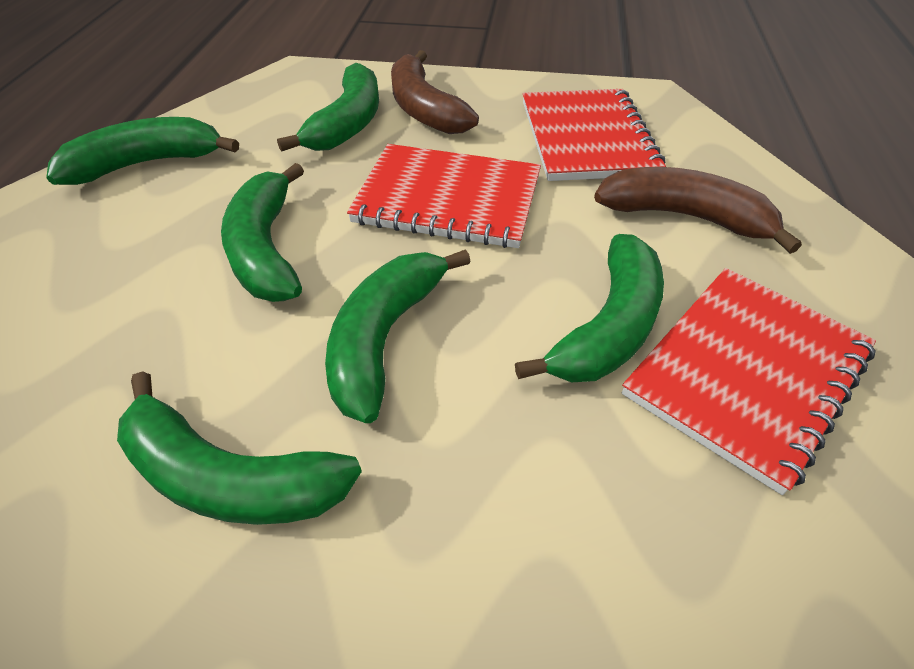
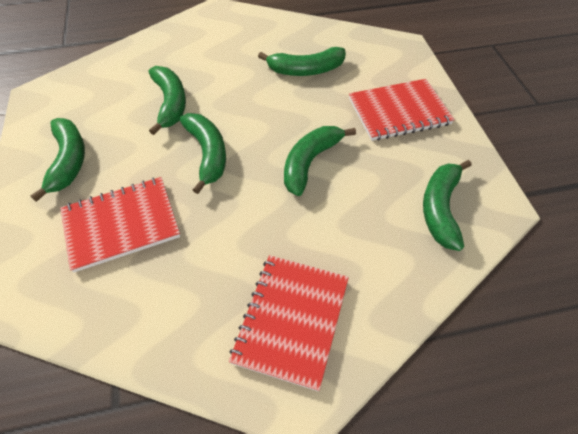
brown banana: [391,50,479,134] [594,167,802,254] = 2 -> none = 0

